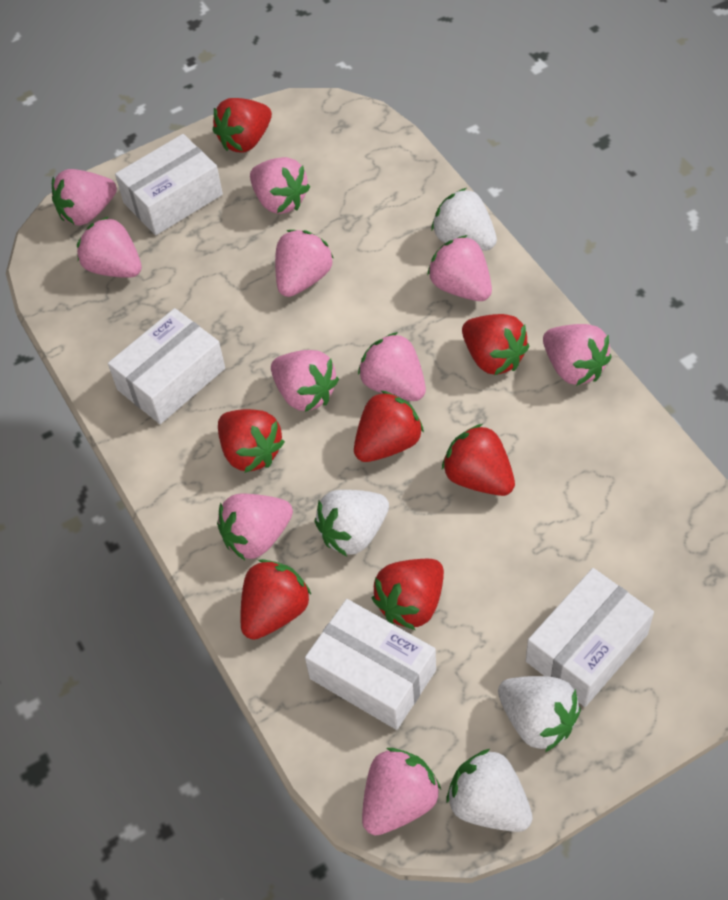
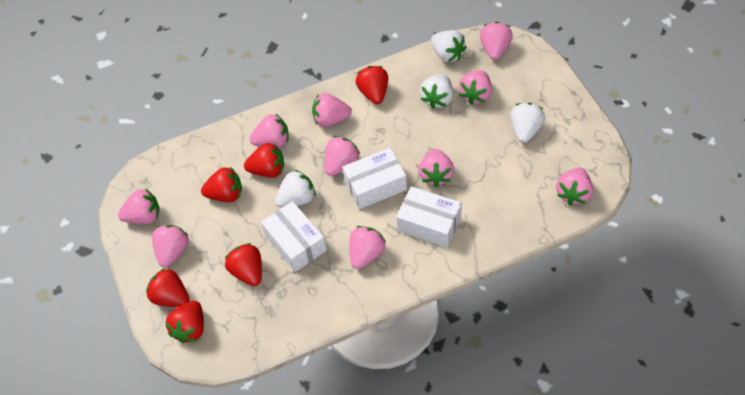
red strawberry: [213,98,272,153] [218,409,285,473] [240,559,311,640] [354,390,424,462] [372,559,444,630] [442,424,515,496] [462,314,529,375] = 7 -> [146,268,190,307] [165,301,204,343] [201,167,242,202] [225,243,262,286] [244,143,284,178] [356,66,388,104] = 6
white box: [108,308,225,424] [115,134,223,235] [305,599,436,730] [526,568,654,707] = 4 -> [261,201,327,272] [343,148,407,209] [396,186,462,248] = 3

